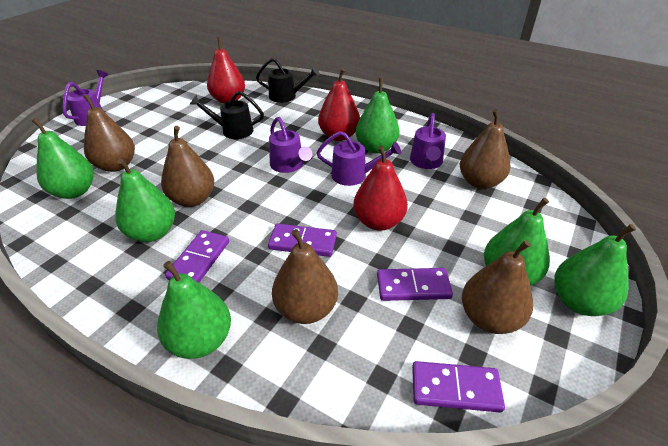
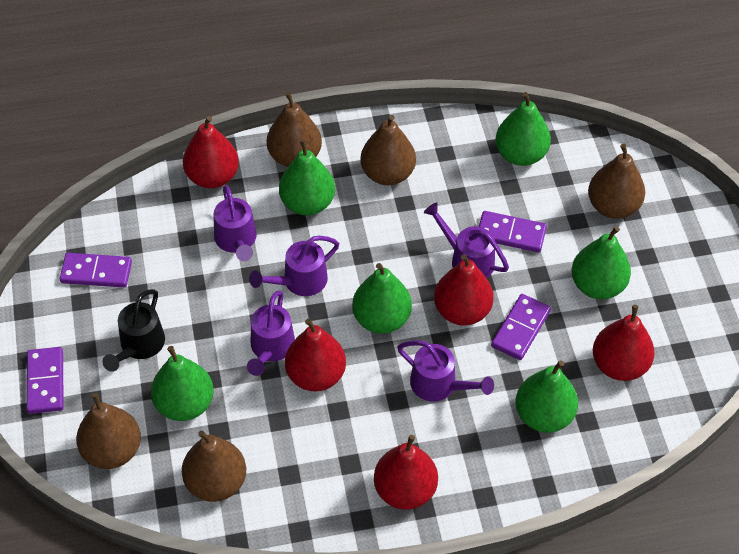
black watering can: [190,91,264,139] [256,58,320,103] = 2 -> [102,289,165,372] = 1
purple watering can: [63,70,108,126] [269,117,312,173] [317,131,401,186] [410,113,446,169] = 4 -> [214,185,257,261] [247,290,295,376] [249,236,339,296] [397,340,494,401] [424,202,509,278] = 5
red pear: [207,37,245,104] [318,68,360,141] [353,146,408,231] = 3 -> [183,116,239,188] [285,319,346,391] [374,435,438,510] [434,254,494,325] [593,305,655,381] = 5

